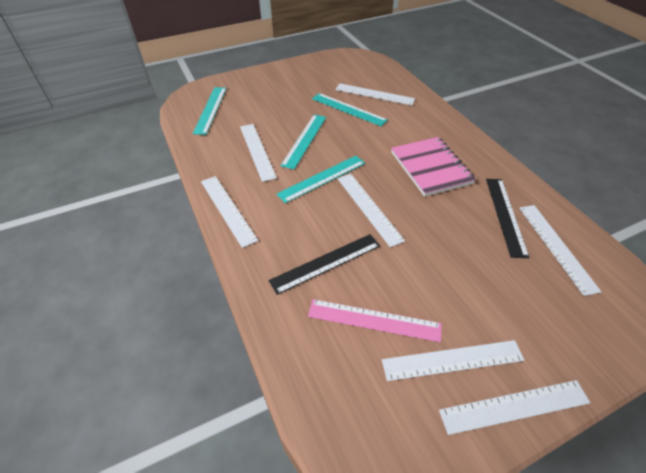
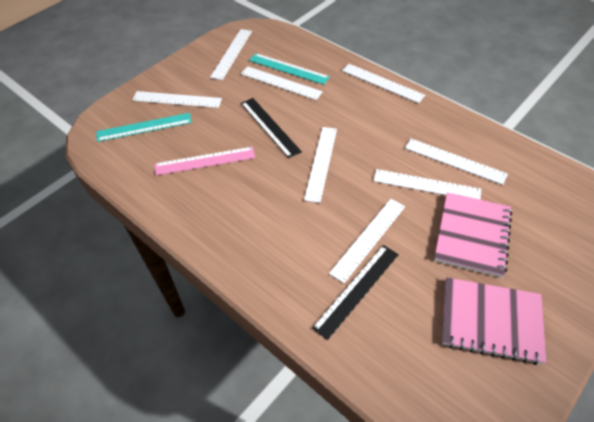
pink notebook: [391,137,476,197] = 1 -> [434,193,512,278] [442,277,546,365] = 2
turquoise ruler: [193,87,227,135] [277,156,365,203] [280,114,326,170] [312,93,388,126] = 4 -> [96,113,192,142] [249,53,330,85] = 2
white ruler: [201,176,258,248] [240,124,277,182] [336,83,415,105] [337,174,405,247] [382,340,525,381] [439,380,590,435] [519,205,601,296] = 7 -> [132,91,222,108] [210,29,252,80] [241,66,323,100] [304,127,337,203] [329,199,405,283] [342,64,425,103] [373,169,481,200] [405,138,508,185] = 8

